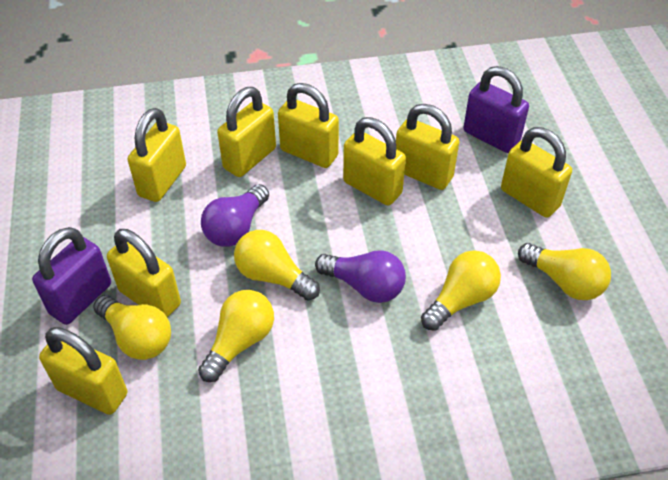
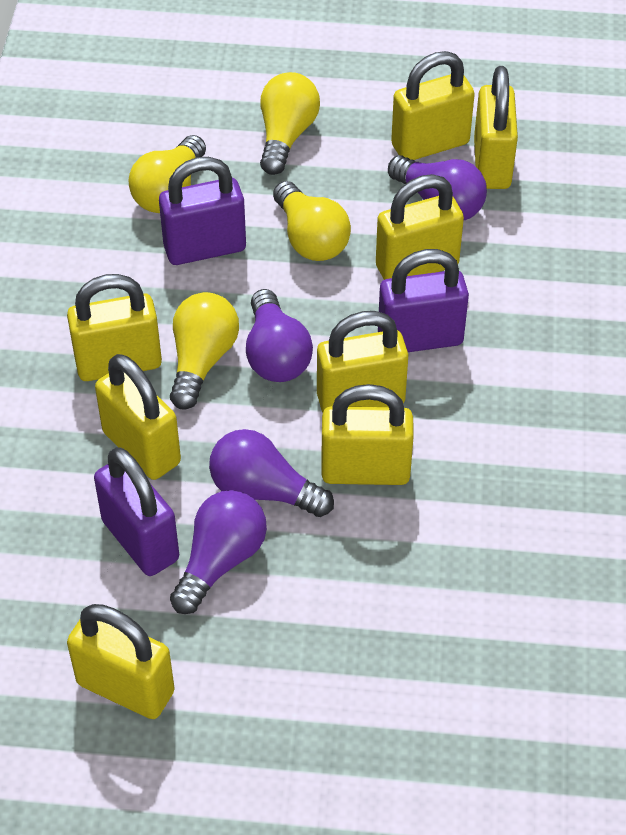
purple light bulb: [201,184,269,247] [315,250,406,303] = 2 -> [170,490,267,614] [209,429,334,517] [246,289,313,382] [388,155,487,220] = 4
purple padlock: [32,227,111,325] [463,66,529,153] = 2 -> [94,447,179,576] [159,157,246,265] [378,249,469,352] = 3
yellow light bulb: [93,295,171,360] [198,290,274,382] [234,230,320,300] [421,250,501,331] [518,243,611,300] = 5 -> [128,135,206,213] [170,292,239,410] [260,72,320,175] [273,181,351,261] = 4

